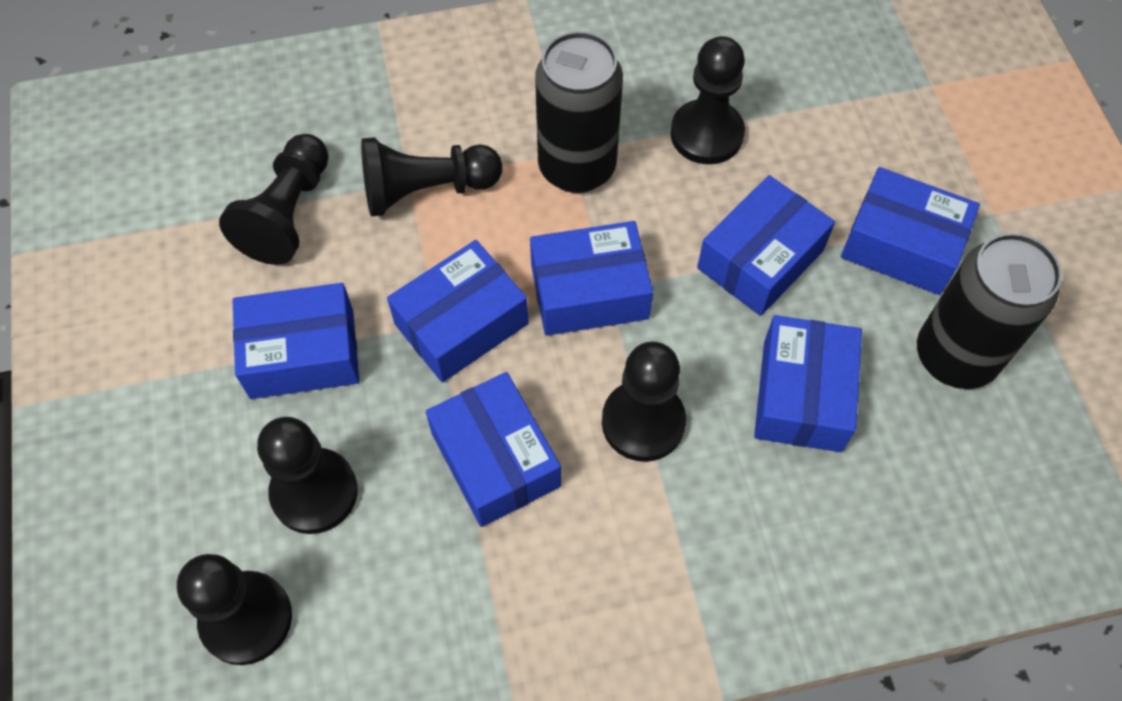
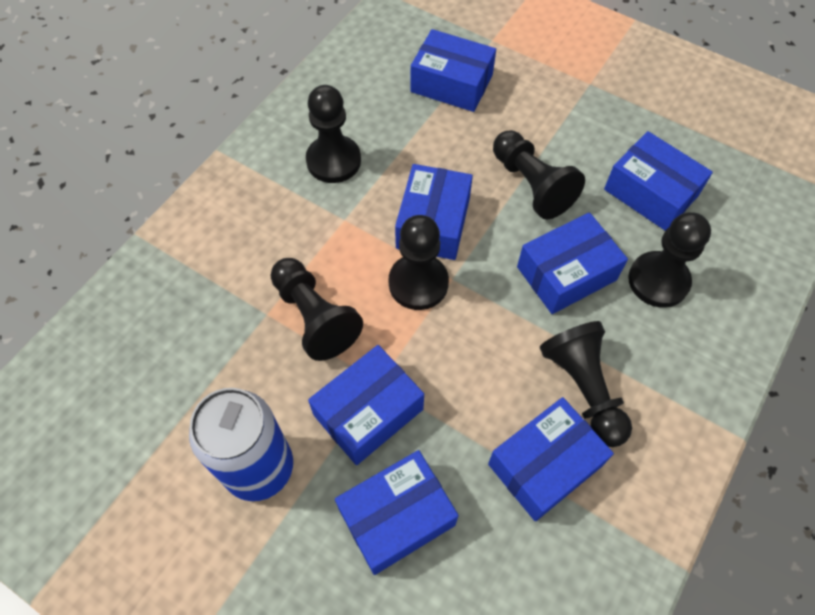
black can: [535,31,623,193] [917,233,1062,389] = 2 -> none = 0
blue can: none = 0 -> [189,388,293,501] = 1

